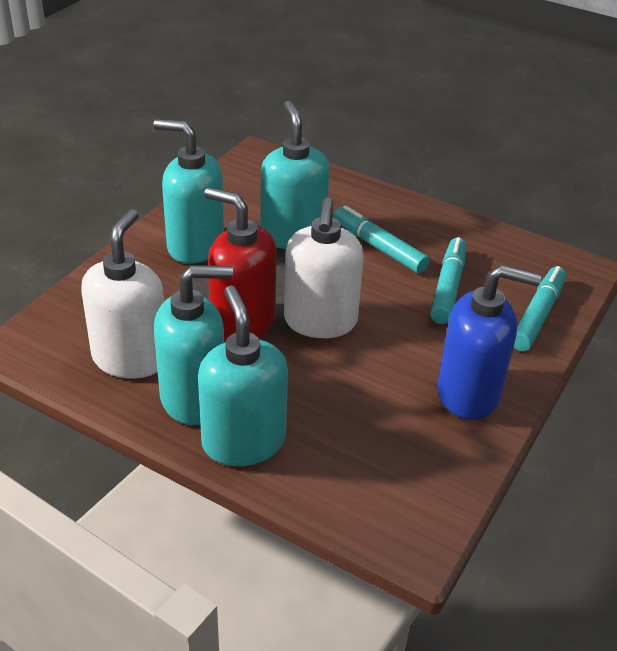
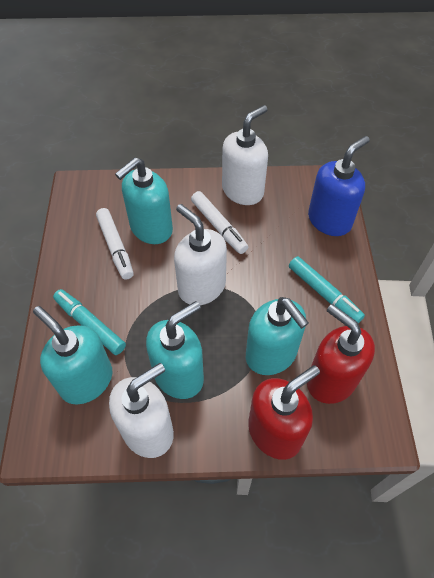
red soap dispenser: [204,187,277,343] = 1 -> [248,365,320,460] [307,304,375,404] = 2
turquoise marker: [333,205,429,273] [430,237,466,324] [514,266,566,351] = 3 -> [53,289,126,355] [289,256,365,323] = 2
white marker: none = 0 -> [96,208,134,280] [191,191,248,254] = 2
white soap dispenser: [81,209,164,379] [284,197,364,338] = 2 -> [109,363,174,458] [174,204,227,305] [222,105,268,205] = 3

